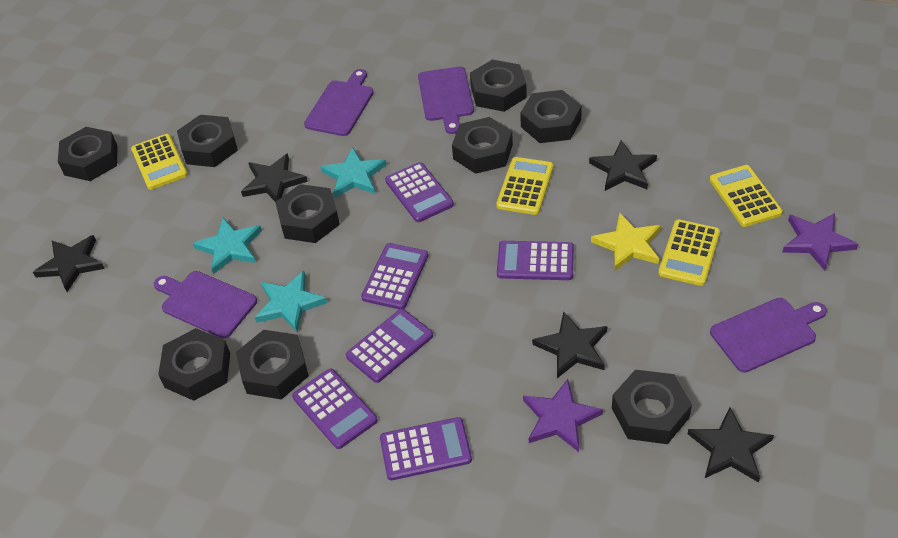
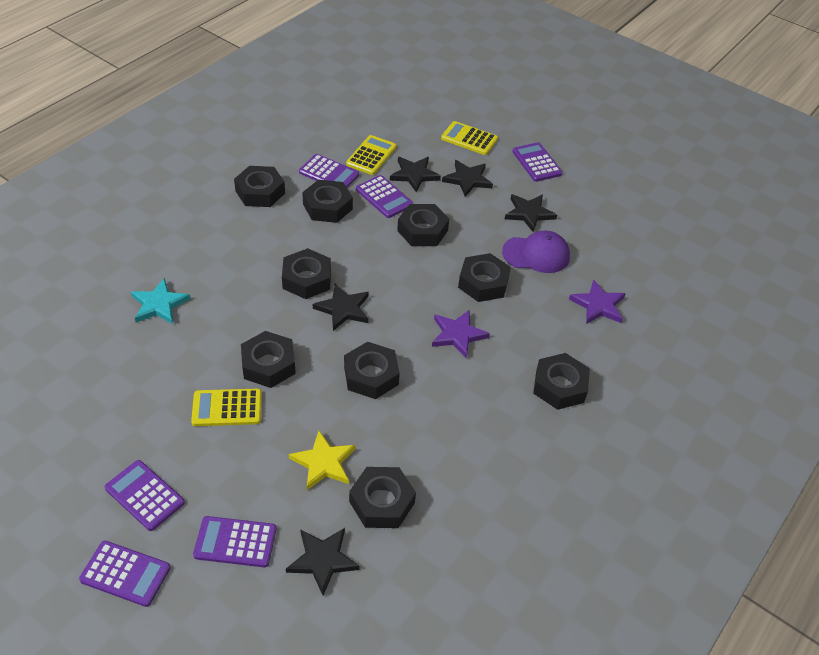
purple cap: none = 0 -> [502,231,570,273] = 1
purple cutting board: [154,271,257,338] [304,69,374,136] [418,67,474,134] [710,298,827,373] = 4 -> none = 0
turquoise star: [193,218,262,274] [254,271,327,332] [320,147,386,198] = 3 -> [131,278,191,324] = 1
yellow calculator: [131,134,188,190] [496,157,553,215] [658,219,720,286] [710,165,783,227] = 4 -> [191,389,262,426] [346,135,397,175] [441,121,498,155] = 3

